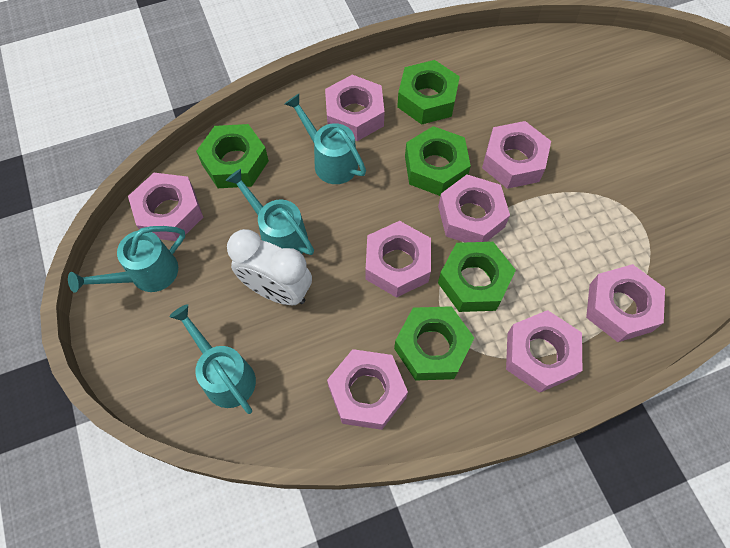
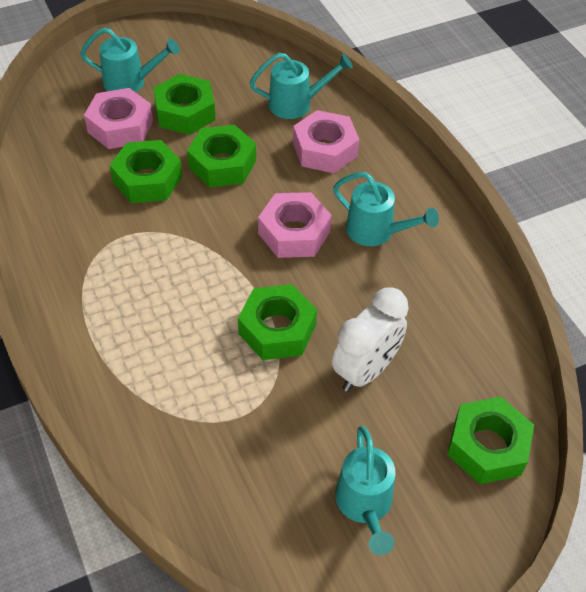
pink nut: [128,173,203,241] [325,75,385,141] [327,349,408,430] [366,221,431,298] [438,175,510,242] [482,121,551,189] [506,310,582,393] [586,264,665,342] = 8 -> [84,88,153,149] [258,192,332,258] [293,110,359,173] = 3

